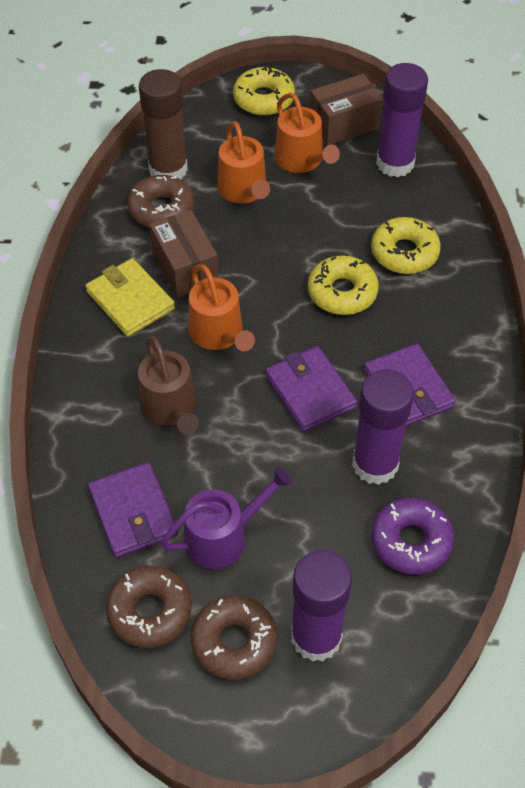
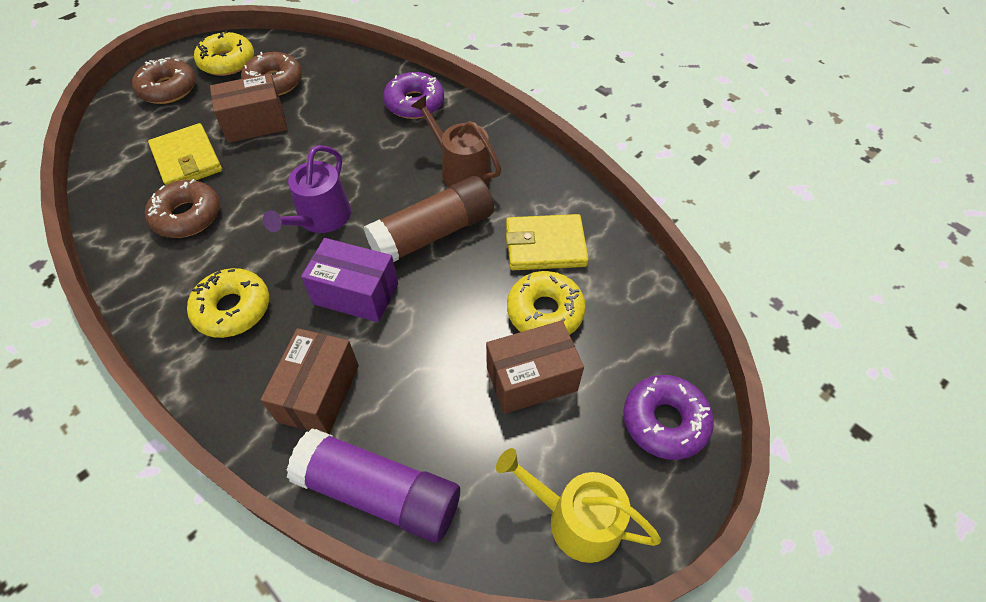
brown box: [149,210,219,298] [310,74,383,146] = 2 -> [210,73,288,143] [260,328,359,434] [486,320,584,414] = 3
orange watering can: [188,264,255,351] [217,121,270,203] [274,93,340,173] = 3 -> none = 0
purple box: none = 0 -> [301,238,398,322] = 1
purple donut: [371,498,454,574] = 1 -> [383,72,444,119] [623,375,714,460] = 2
purple glue stick: [291,550,352,662] [352,369,414,485] [376,63,428,177] = 3 -> [286,428,460,543] = 1
purple wallet: [88,462,178,558] [266,346,357,432] [364,343,456,426] = 3 -> none = 0
yellow wallet: [86,258,175,337] = 1 -> [148,123,222,185] [506,214,589,270] = 2
yellow watering can: none = 0 -> [496,448,661,563] = 1

